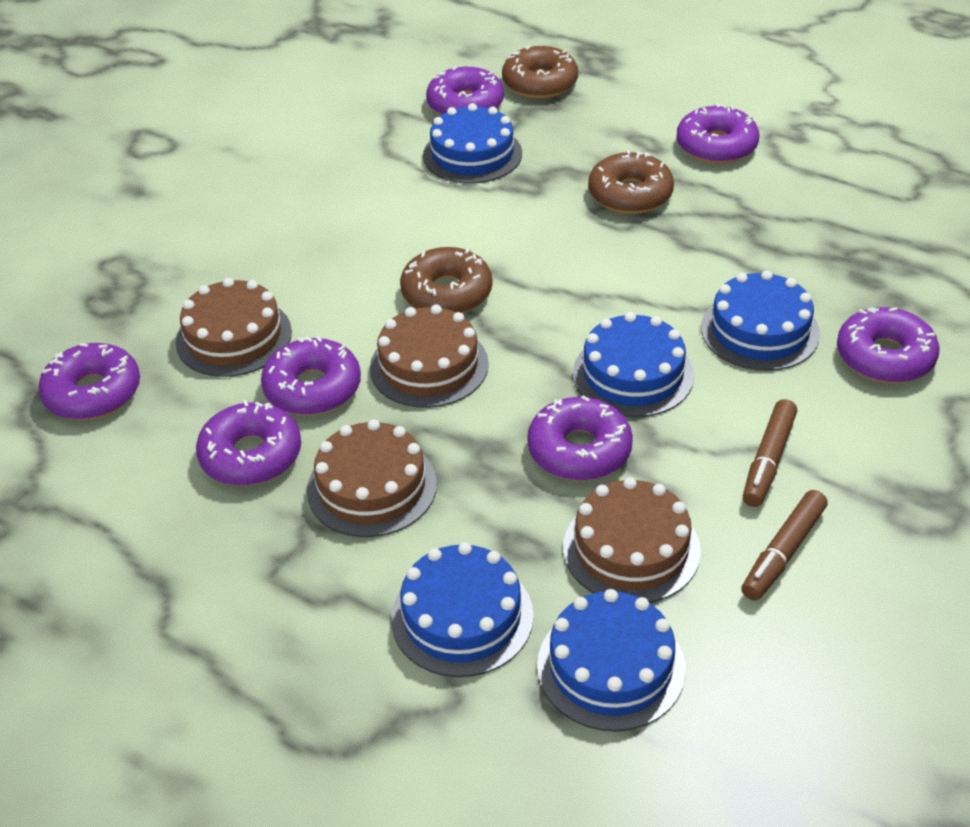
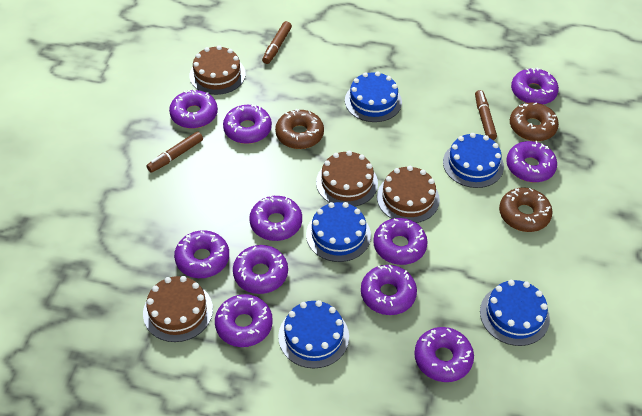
brown marker: [741,490,828,600] [743,399,797,507] = 2 -> [146,131,203,173] [262,21,292,64] [475,90,497,140] = 3
purple donut: [38,343,140,420] [196,400,301,486] [261,336,361,415] [426,66,504,115] [527,395,633,481] [677,103,759,164] [837,307,940,383] = 7 -> [169,89,218,129] [174,230,229,278] [215,294,273,347] [223,104,272,144] [233,245,288,294] [249,196,302,241] [361,265,417,315] [373,218,428,265] [414,327,474,382] [506,141,557,182] [511,68,559,105] = 11

